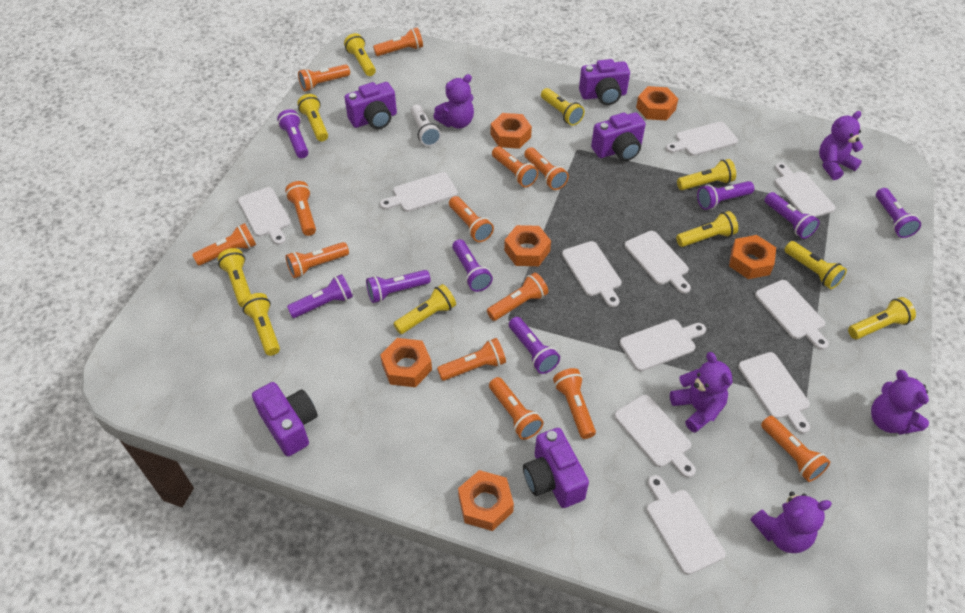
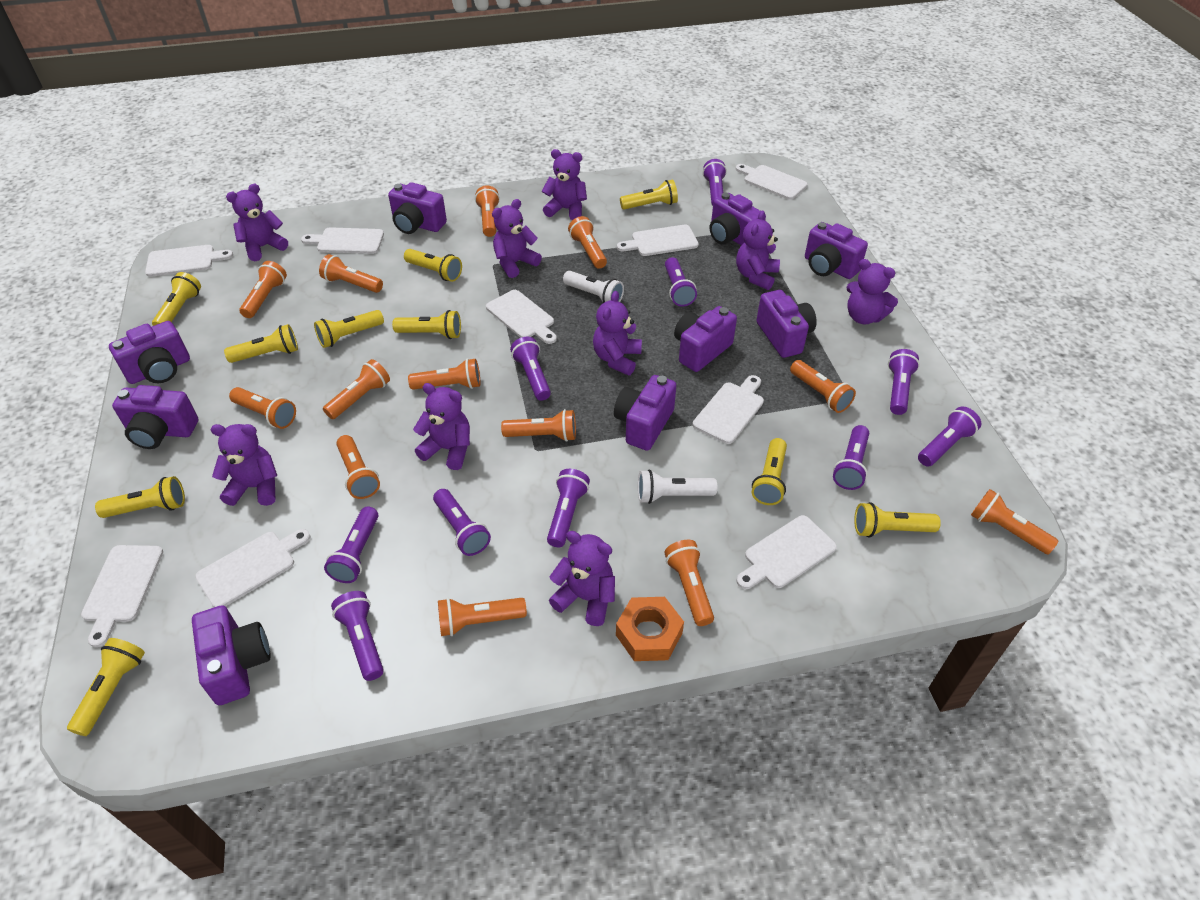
orange nut: [380,338,432,387] [458,470,514,531] [491,113,532,149] [504,225,551,266] [636,86,678,121] [729,235,776,279] = 6 -> [616,597,684,661] = 1
purple camera: [252,382,318,456] [344,82,397,129] [523,428,589,508] [579,59,630,105] [591,112,646,161] = 5 -> [109,321,190,384] [112,385,199,449] [192,605,271,705] [388,182,447,234] [614,375,676,451] [674,306,737,372] [710,192,766,245] [757,290,817,358] [805,222,868,279] = 9
purple flashlight: [277,110,308,158] [287,274,353,318] [366,270,431,303] [452,239,493,292] [509,317,560,374] [697,181,754,210] [764,192,820,239] [876,188,921,238] = 8 -> [324,506,378,583] [331,591,384,681] [433,489,491,556] [510,337,551,401] [547,469,590,547] [665,257,697,307] [703,159,727,206] [833,425,869,490] [888,349,920,415] [918,406,981,467] = 10
purple teddy bear: [433,74,474,129] [670,352,733,433] [751,492,832,553] [819,111,863,180] [871,370,929,435] = 5 -> [211,424,277,506] [226,184,288,261] [413,383,470,470] [492,199,542,278] [542,149,587,220] [549,531,615,626] [593,291,642,375] [736,211,780,290] [846,259,898,325] = 9
white cutting board: [238,187,291,245] [380,172,458,212] [562,241,622,307] [614,395,696,478] [620,319,706,371] [624,231,691,294] [647,475,725,575] [666,122,738,156] [738,352,810,434] [755,280,829,350] [775,163,835,217] = 11 -> [81,545,163,647] [145,245,233,277] [195,529,310,607] [301,227,384,254] [486,290,557,344] [617,225,699,256] [693,375,764,444] [736,164,808,200] [736,515,837,589] = 9
white flashlight: [411,104,441,146] = 1 -> [563,271,624,303] [638,470,717,504] = 2

